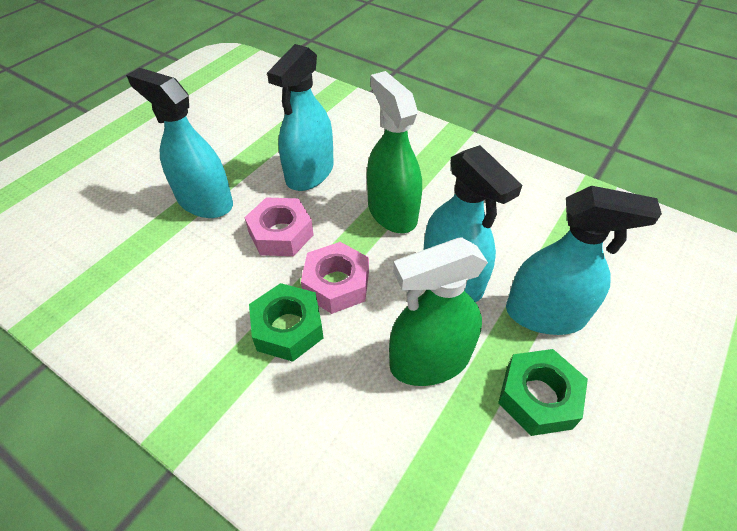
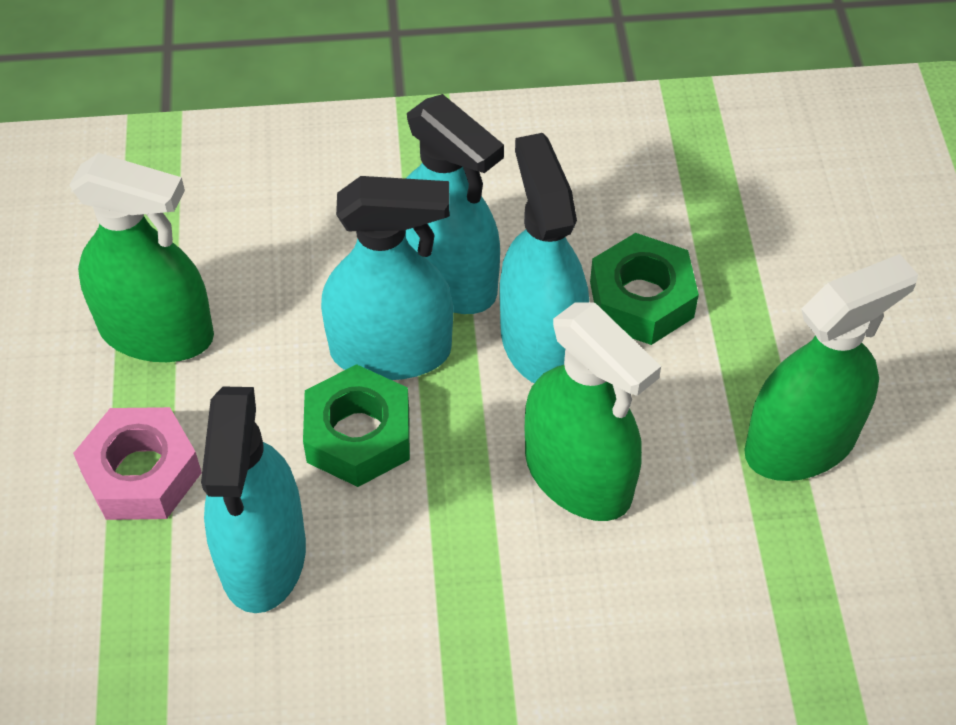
green spray bottle: [367,71,422,233] [389,237,488,386] = 2 -> [69,153,214,362] [525,302,661,521] [744,254,918,481] = 3
pink nut: [244,198,314,256] [301,242,369,314] = 2 -> [73,407,202,520] = 1

